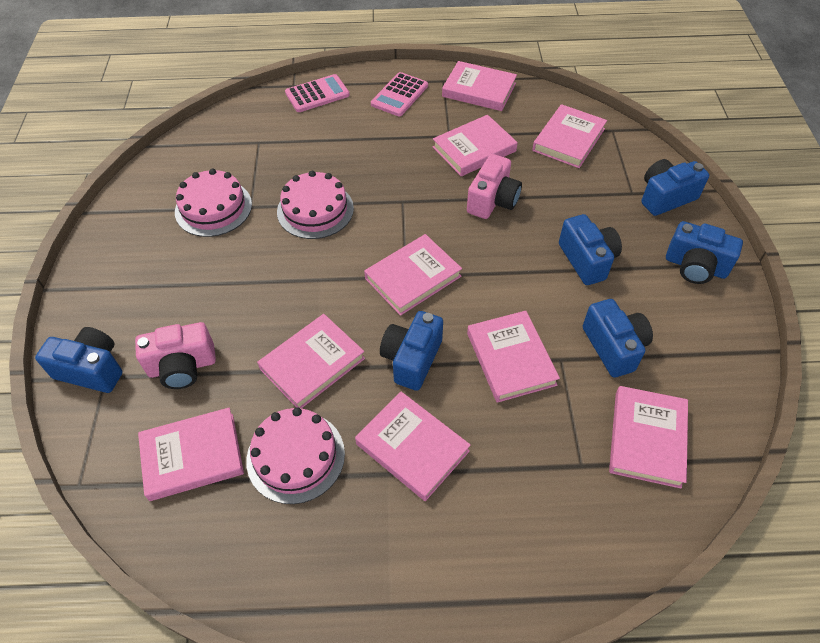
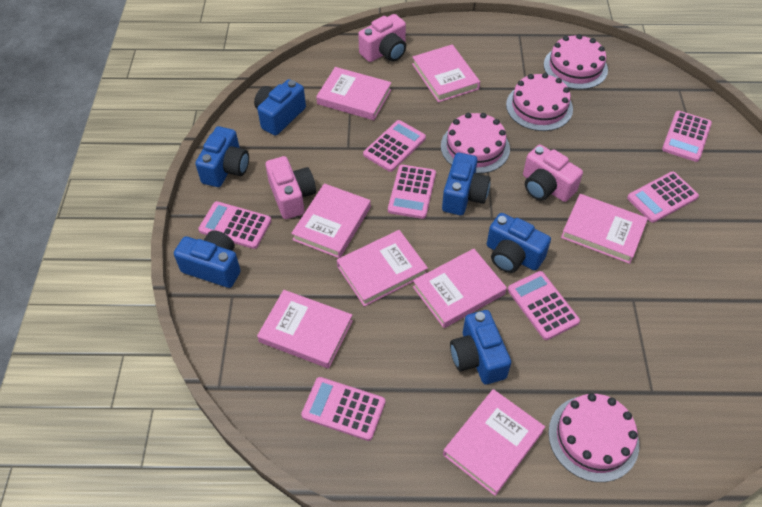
pink book: [138,408,244,501] [257,314,365,408] [355,392,471,501] [364,234,462,316] [433,115,518,177] [442,61,517,111] [467,311,560,403] [532,104,607,168] [609,386,688,489] = 9 -> [257,290,353,369] [291,183,371,258] [316,67,391,120] [337,230,428,307] [412,44,480,102] [413,249,507,328] [443,389,545,496] [561,194,648,264] = 8
pink cake: [175,169,252,237] [246,407,345,504] [277,171,354,239] = 3 -> [441,113,510,174] [506,73,573,131] [544,34,608,89] [548,393,639,482] = 4
pink calculator: [285,74,350,112] [371,72,428,116] = 2 -> [198,201,271,249] [301,377,385,441] [363,120,426,172] [388,165,436,219] [508,271,580,340] [627,171,699,223] [662,111,712,162] = 7
pink camera: [135,322,216,389] [467,154,522,219] = 2 -> [266,156,316,219] [358,14,406,62] [523,145,583,202] = 3

